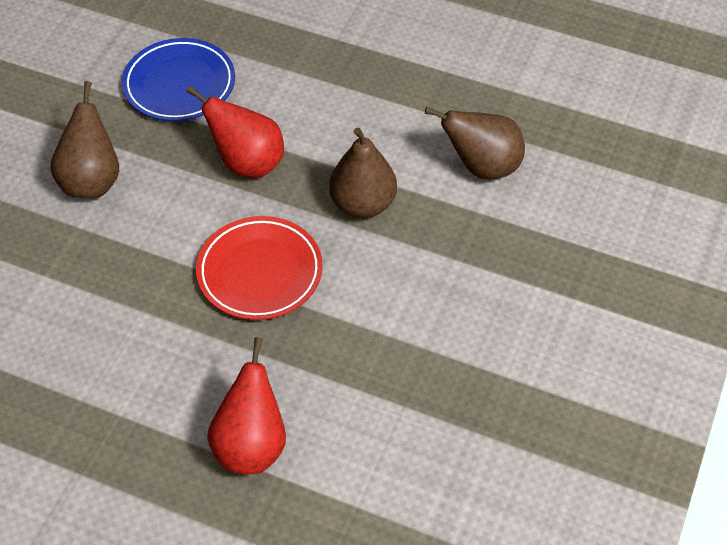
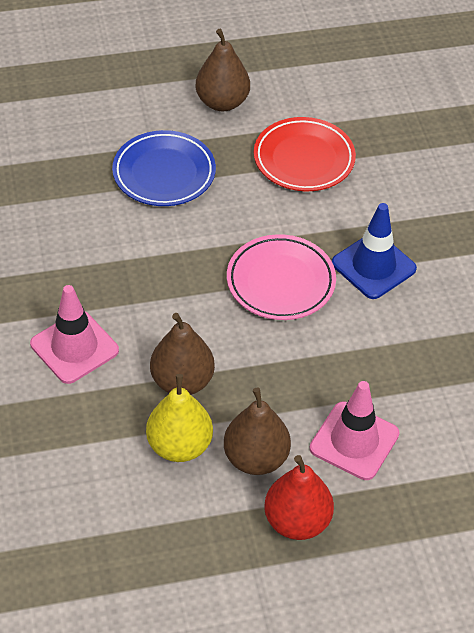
blue traffic cone: none = 0 -> [332,203,417,299] = 1
pink plate: none = 0 -> [227,234,336,320] = 1
pink traffic cone: none = 0 -> [30,285,119,384] [310,381,400,480] = 2
red pear: [186,86,284,178] [207,337,286,474] = 2 -> [264,455,334,540] = 1
yellow pear: none = 0 -> [146,374,213,462] = 1

